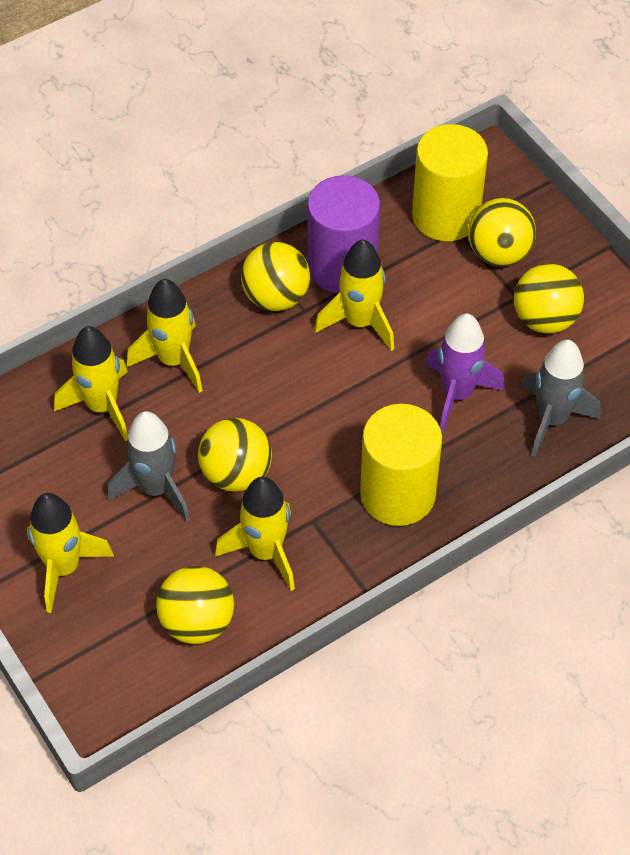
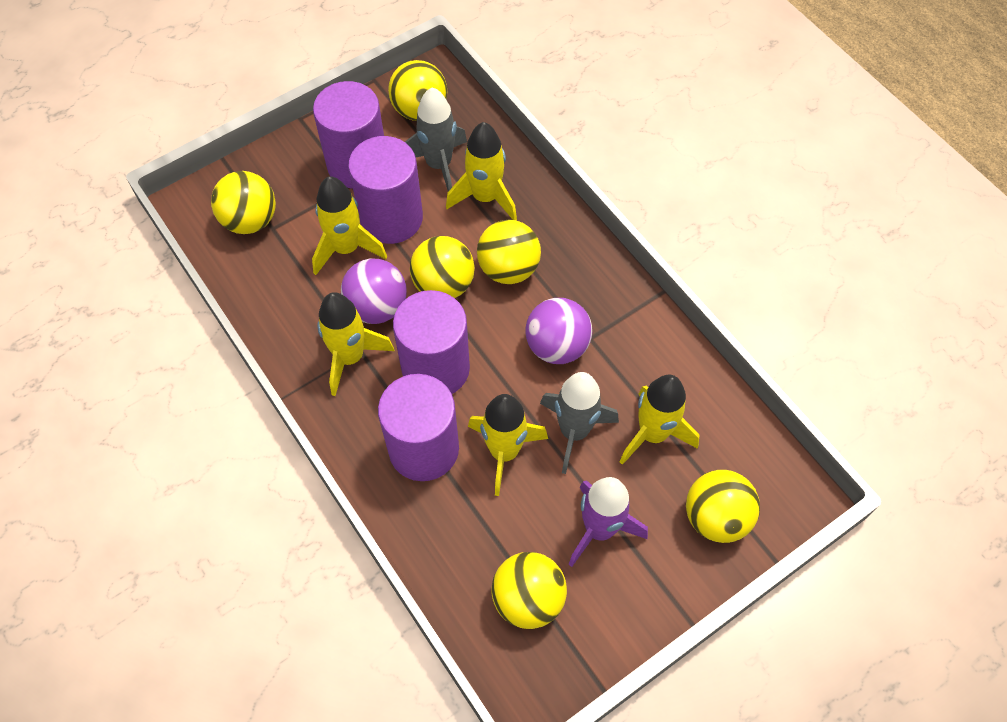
purple ball: none = 0 -> [341,259,407,324] [525,298,592,364] = 2
purple cylinder: [307,175,380,293] = 1 -> [313,81,384,189] [348,136,423,244] [378,374,459,481] [393,290,470,394] = 4
yellow ball: [156,566,234,644] [198,418,272,492] [241,242,310,311] [468,198,536,266] [514,264,584,333] = 5 -> [211,171,276,234] [388,60,447,121] [410,236,475,298] [477,220,541,284] [491,552,567,629] [686,470,760,543] = 6
yellow cylinder: [360,404,442,526] [412,124,488,241] = 2 -> none = 0

